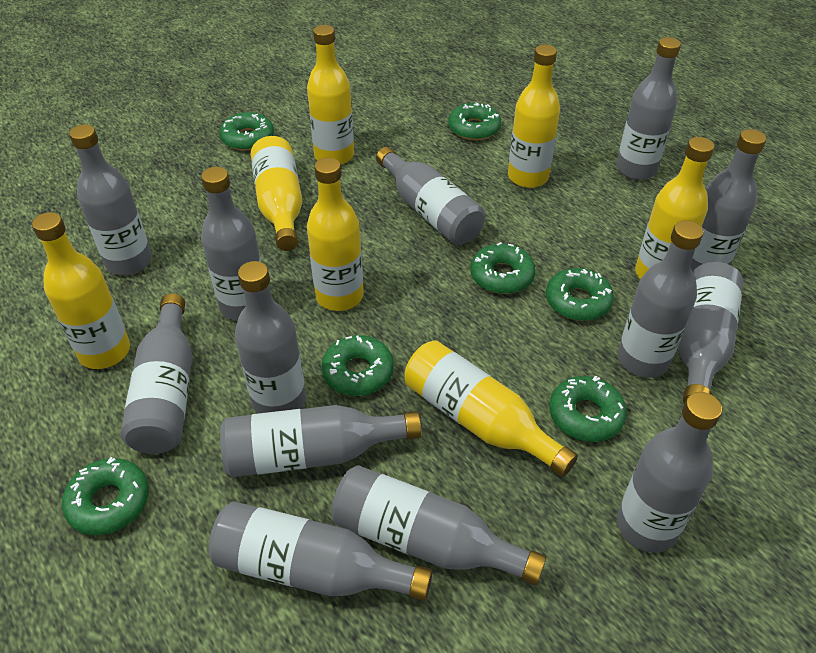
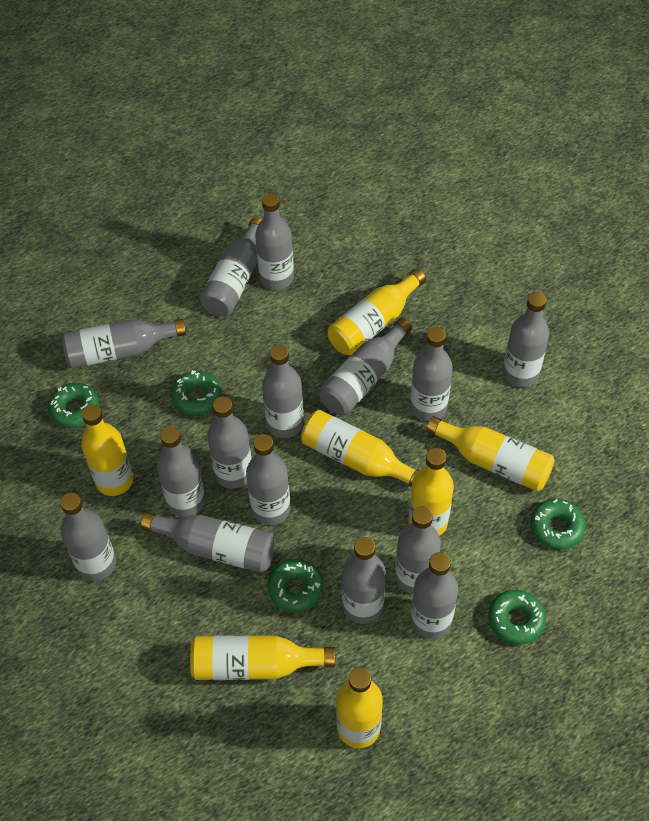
green donut: [62,457,149,535] [219,112,274,151] [321,335,394,396] [448,102,501,140] [470,242,536,294] [546,268,614,321] [549,376,627,442] = 7 -> [48,383,100,428] [171,370,222,415] [268,559,324,612] [488,590,546,645] [530,499,586,550] = 5
grey bottle: [69,124,152,275] [120,294,192,454] [201,167,261,321] [208,501,433,601] [220,405,421,477] [235,261,306,414] [331,465,546,586] [376,147,485,245] [616,37,681,180] [617,392,722,553] [618,220,703,378] [678,262,743,404] [691,129,766,271] = 13 -> [60,492,116,581] [61,319,186,369] [141,512,276,573] [157,426,205,517] [200,217,262,316] [207,397,252,489] [246,434,290,525] [255,193,294,290] [262,345,304,438] [319,318,412,415] [342,537,386,624] [395,506,441,594] [410,327,453,421] [410,552,458,639] [503,292,549,387] = 15

